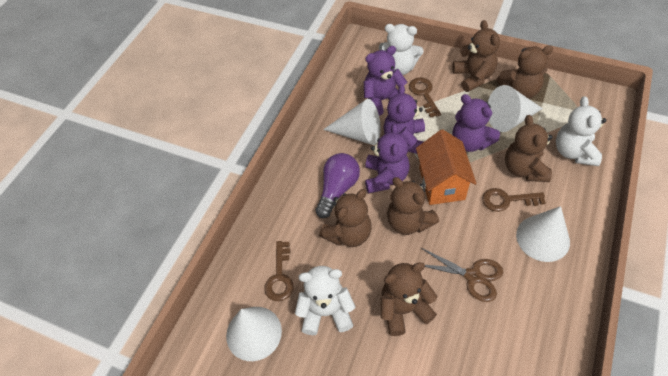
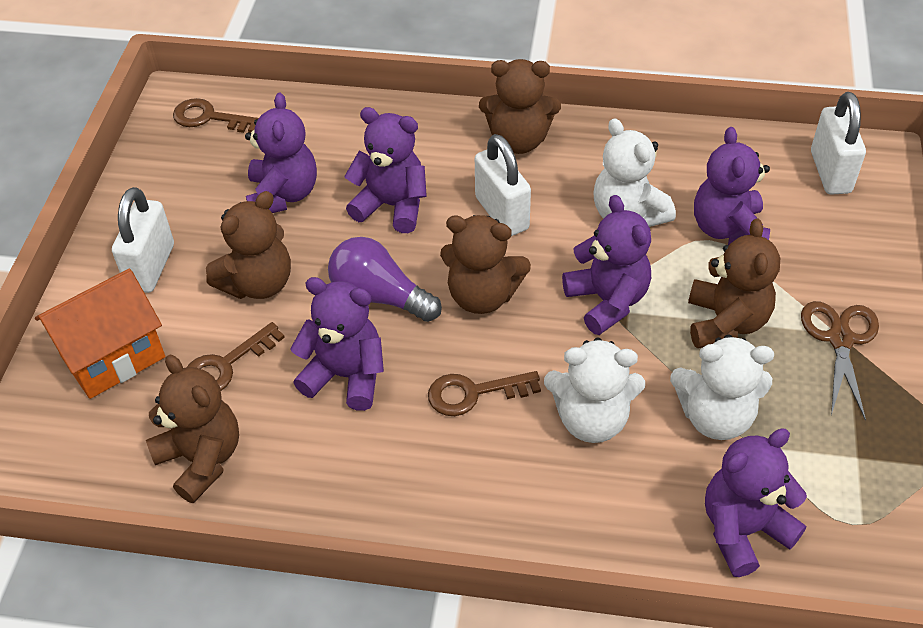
brown teddy bear: [319,189,372,247] [381,262,437,336] [387,177,439,235] [452,20,500,92] [496,45,553,99] [505,115,553,182] = 6 -> [146,355,239,503] [206,191,291,299] [440,215,531,314] [479,59,561,154] [688,218,780,348] = 5
purple teddy bear: [364,46,407,116] [365,123,410,194] [383,84,425,154] [453,94,500,152] = 4 -> [245,93,317,213] [290,277,384,411] [344,107,427,233] [562,195,651,335] [694,127,770,245] [705,428,807,577] = 6
white cone: [226,307,282,361] [323,99,381,145] [488,85,543,132] [516,206,570,262] = 4 -> none = 0
white padlock: none = 0 -> [112,187,174,293] [475,134,531,236] [811,92,866,195] = 3

